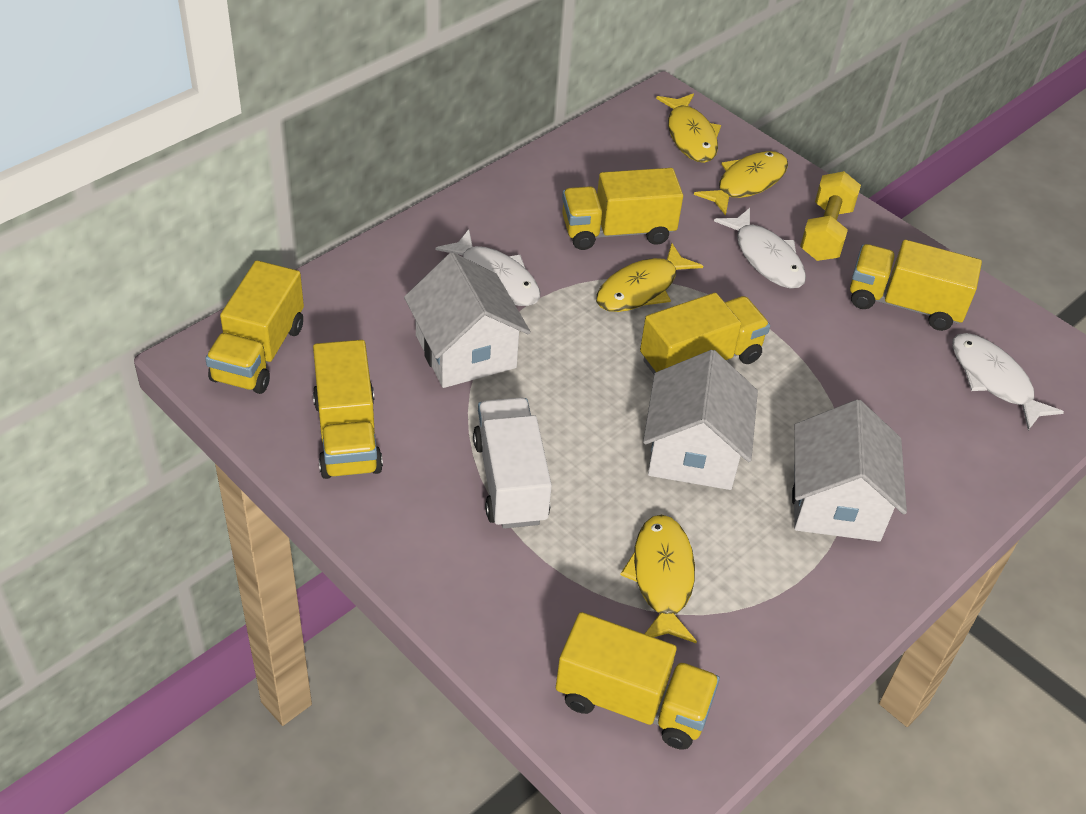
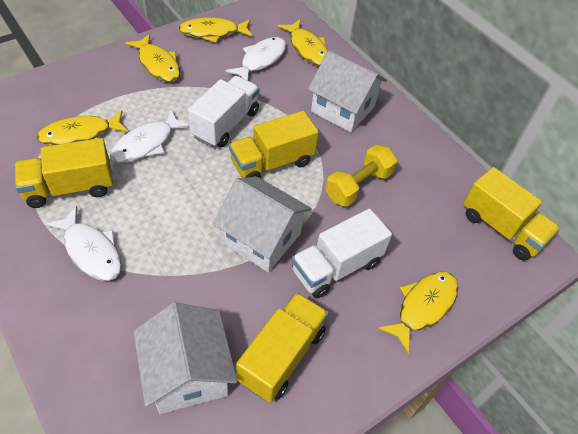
white truck: [473,397,552,529] = 1 -> [188,76,259,147] [292,208,392,299] = 2
yellow fish: [596,243,703,312] [620,515,697,643] [656,93,721,163] [694,151,788,216] = 4 -> [37,110,128,146] [125,34,180,82] [178,17,253,43] [278,19,327,66] [378,272,458,354] = 5
yellow truck: [205,260,304,394] [313,340,383,479] [556,612,720,750] [562,168,683,250] [640,293,770,374] [850,240,982,331] = 6 -> [15,138,113,208] [229,111,319,178] [236,293,328,403] [463,167,560,260] = 4

